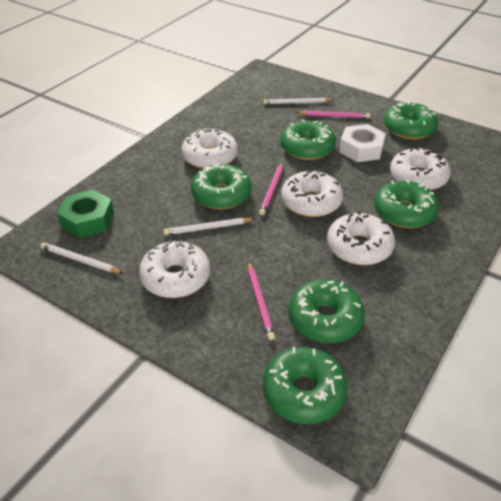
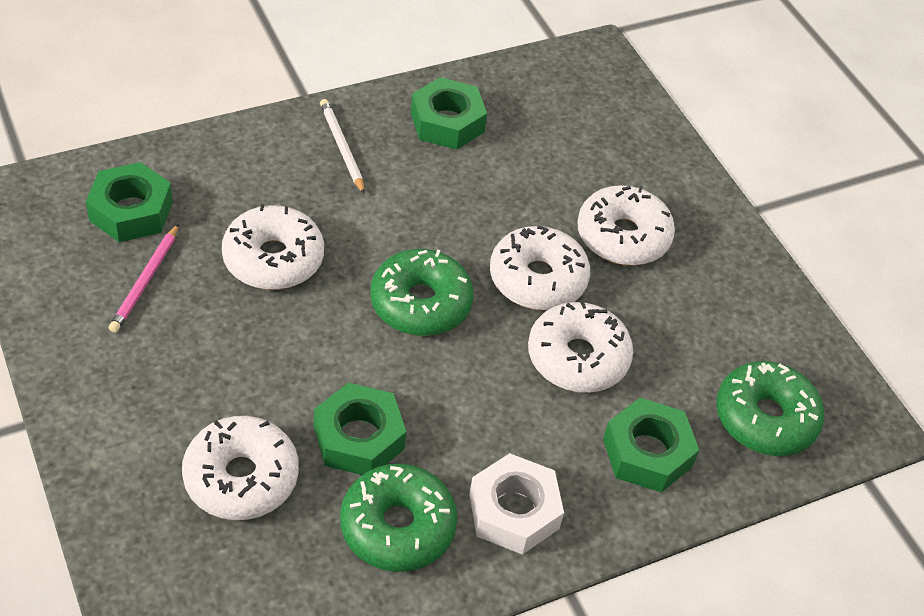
green donut: [191,164,252,209] [263,347,348,424] [280,120,336,160] [288,280,365,343] [374,180,439,228] [384,101,438,140] = 6 -> [340,464,457,572] [370,249,473,336] [716,361,824,456] = 3
green nut: [57,189,114,238] = 1 -> [86,162,173,242] [314,383,406,475] [411,77,487,150] [603,398,699,493] = 4
pink pencil: [248,261,275,340] [259,163,283,215] [296,110,370,118] = 3 -> [109,224,179,333] = 1
white pencil: [40,242,123,273] [163,218,254,235] [263,98,334,104] = 3 -> [320,99,365,194] = 1

